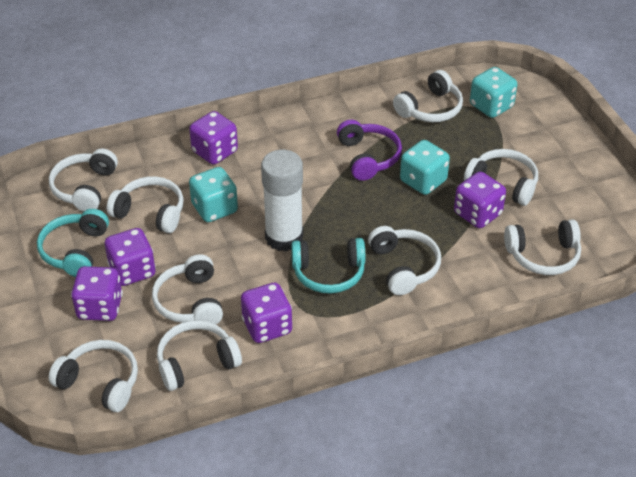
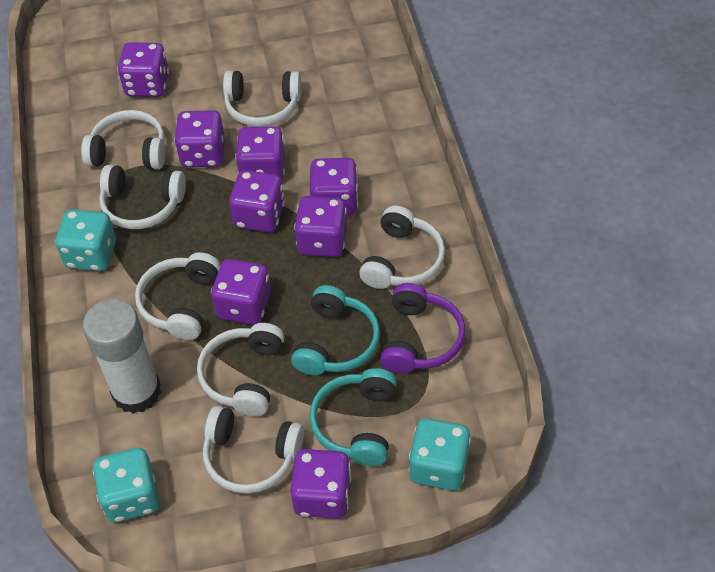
purple dice: [71,266,123,321] [105,228,156,286] [189,111,238,165] [241,283,292,343] [454,172,506,228] = 5 -> [118,43,169,97] [174,110,225,167] [211,259,271,325] [229,170,285,232] [235,126,285,180] [290,449,351,519] [294,196,347,257] [310,158,358,216] = 8
white headphones: [49,149,118,212] [49,340,138,412] [107,177,184,233] [152,254,223,325] [157,320,242,391] [368,226,441,295] [393,70,463,122] [464,149,538,206] [504,219,581,275] = 9 -> [81,110,166,169] [99,165,186,229] [135,252,221,340] [197,323,285,416] [203,406,304,494] [223,70,302,127] [359,206,445,289] = 7

